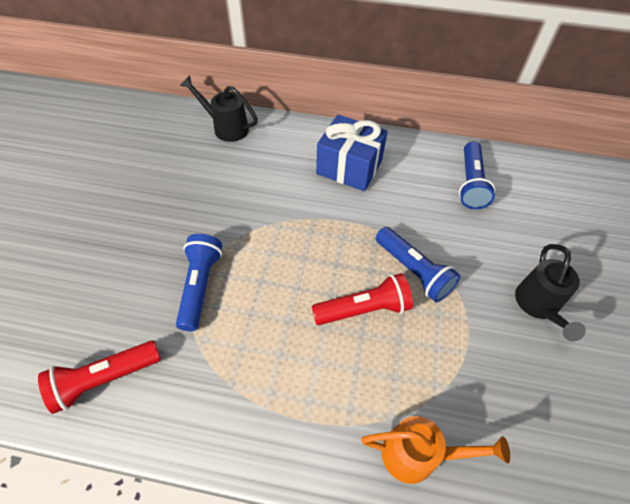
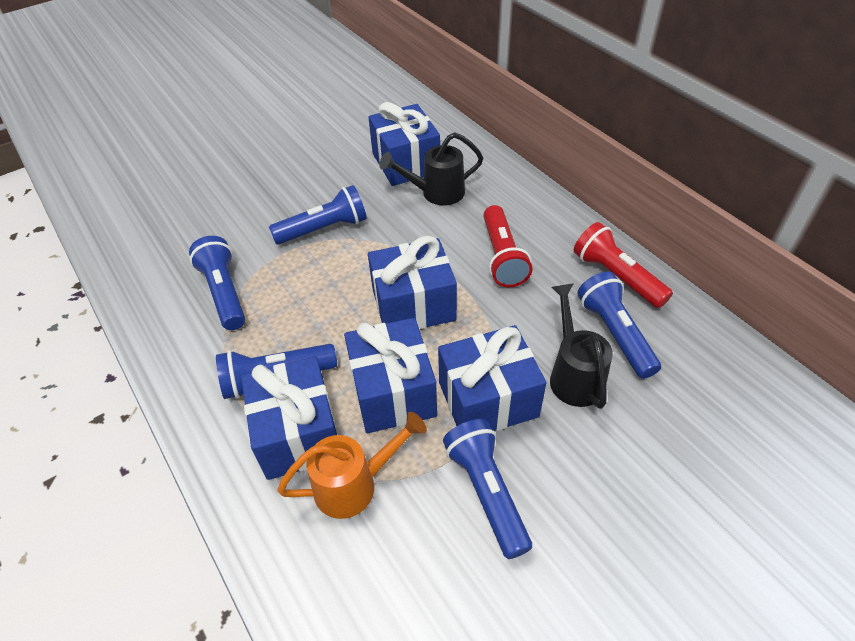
blue flashlight: [176,234,222,331] [376,227,460,302] [459,141,495,209] = 3 -> [189,236,245,330] [216,344,337,399] [269,185,367,245] [443,419,532,559] [577,272,661,379] = 5
blue gift: [316,115,388,191] = 1 -> [241,356,337,480] [344,318,437,433] [368,102,440,186] [368,236,457,329] [438,325,546,431] = 5

